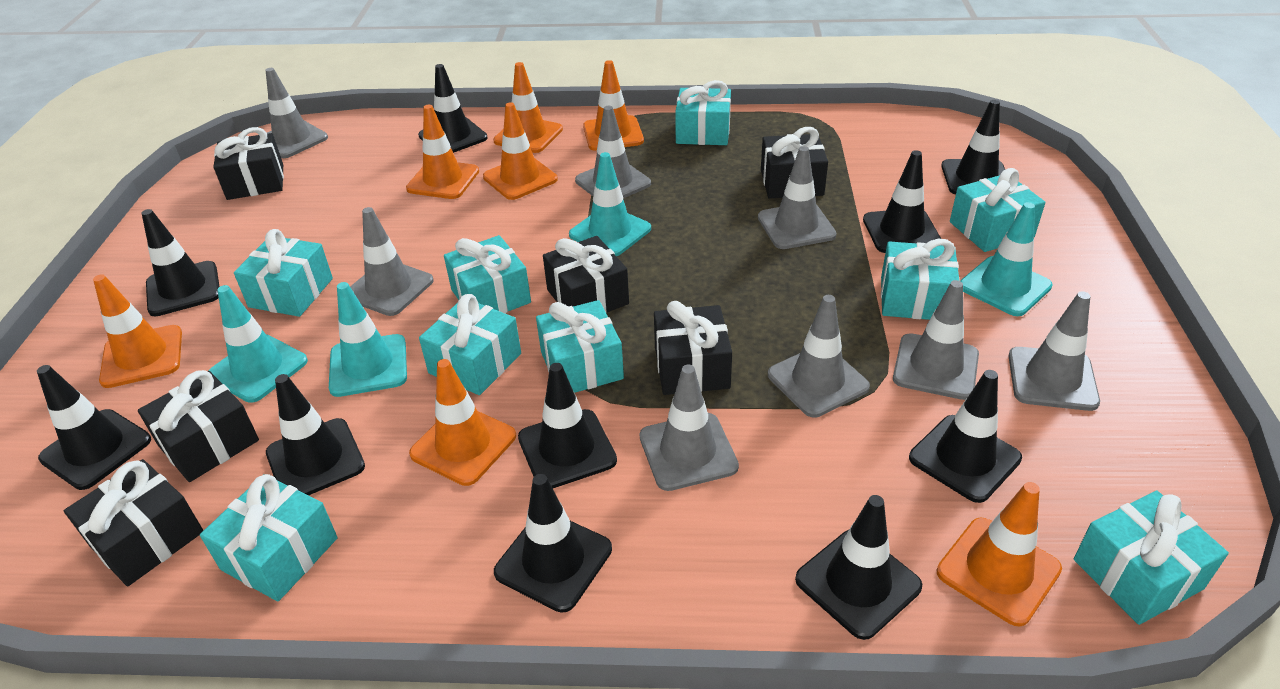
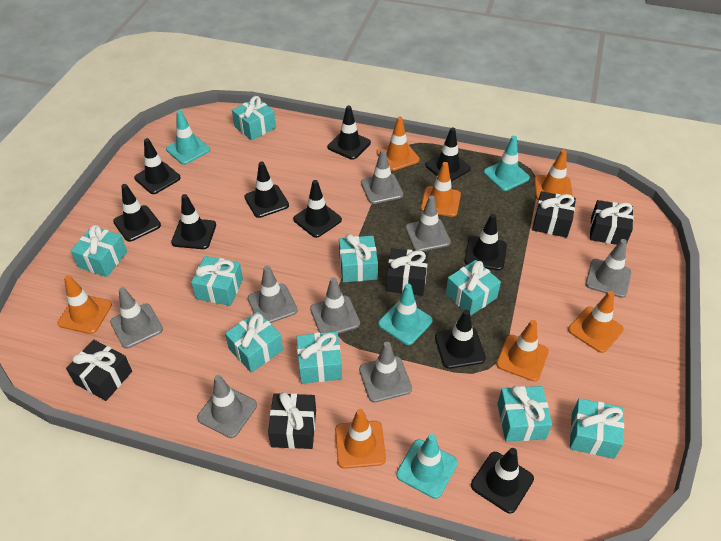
black gift: [64,459,203,586] [138,370,259,482] [214,127,284,200] [543,236,629,313] [654,301,732,395] [761,127,828,199] = 6 -> [66,340,132,401] [268,392,316,449] [386,248,428,296] [532,191,576,238] [590,200,634,245] = 5

